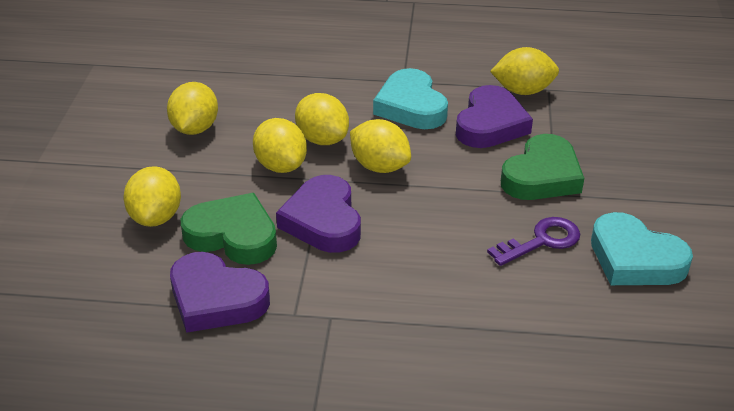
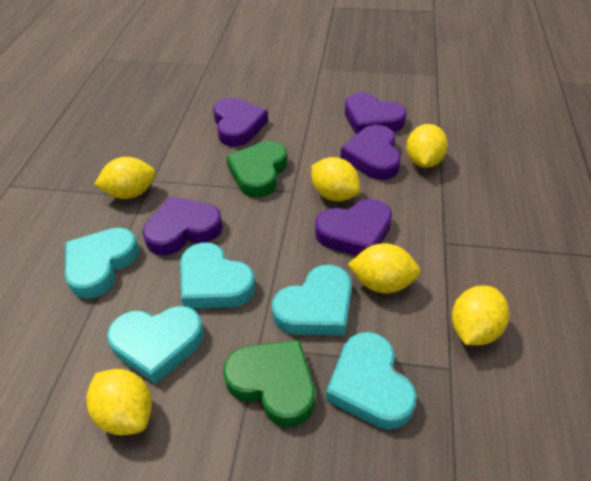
purple heart: [170,252,270,333] [276,175,361,253] [456,85,533,148] = 3 -> [143,196,223,255] [213,98,268,147] [315,199,392,256] [340,125,401,180] [345,92,407,134] = 5
purple key: [487,217,580,266] = 1 -> none = 0
turquoise heart: [373,68,448,129] [591,212,693,285] = 2 -> [65,228,139,299] [107,306,204,384] [180,242,256,309] [272,265,352,336] [326,332,417,430] = 5

